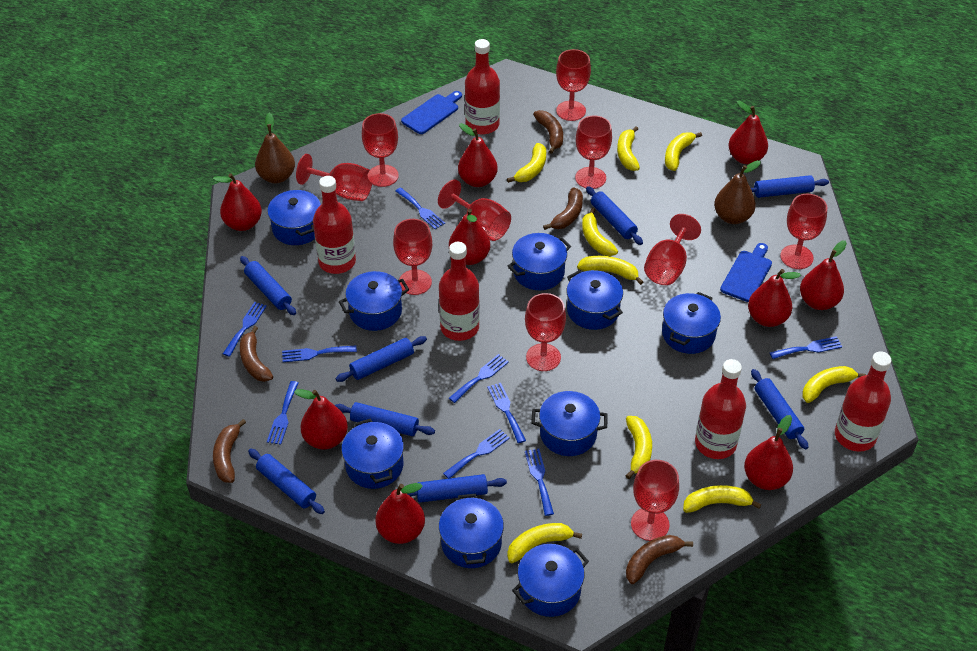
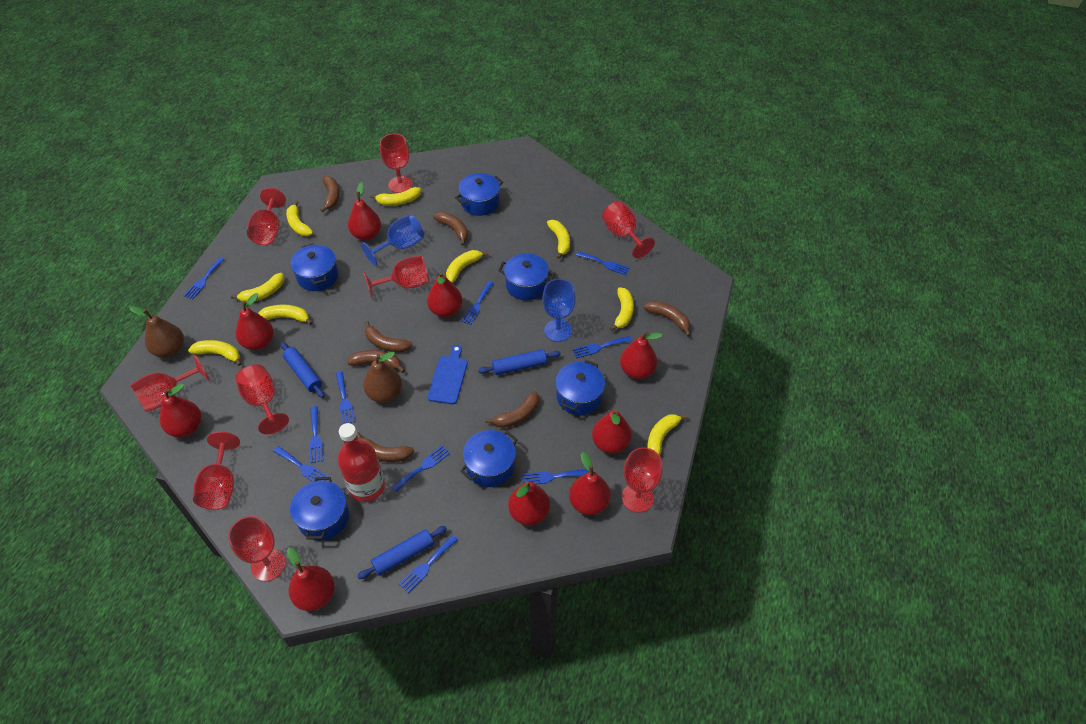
blue cutting board: [401,91,462,134] [720,243,772,302] = 2 -> [427,345,468,404] = 1
blue fork: [223,302,267,357] [267,381,299,445] [282,345,357,362] [396,187,445,229] [443,429,510,479] [449,354,509,403] [487,383,526,443] [525,448,554,516] [770,336,842,359] = 9 -> [184,257,225,299] [273,446,328,482] [309,406,323,463] [336,372,355,424] [392,445,450,492] [399,535,458,593] [461,281,494,325] [522,469,589,484] [572,336,632,358] [576,251,630,275] = 10
blue goblet: none = 0 -> [361,214,424,266] [542,279,576,342] = 2
blue pot: [267,189,321,245] [339,271,409,331] [341,419,404,489] [439,494,504,568] [508,233,571,290] [512,544,589,617] [531,391,608,456] [566,270,623,330] [662,292,721,354] = 9 -> [290,243,338,291] [290,477,349,541] [455,173,503,216] [460,430,518,487] [498,253,555,300] [555,360,605,415] = 6
blue rolling pin: [240,256,296,315] [248,449,325,514] [335,402,435,436] [336,336,427,382] [408,474,507,503] [586,186,643,245] [751,175,829,198] [751,369,809,449] = 8 -> [281,342,325,398] [357,526,447,579] [478,349,560,375] = 3
brown banana: [213,419,246,483] [240,326,273,382] [533,110,563,154] [543,187,583,230] [626,535,693,584] = 5 -> [321,176,340,212] [347,350,405,373] [357,432,414,462] [365,321,413,352] [433,212,468,246] [485,391,539,428] [644,301,691,337] = 7
red bottle: [313,176,356,274] [439,242,480,341] [465,39,500,134] [695,359,746,459] [835,352,892,452] = 5 -> [338,423,385,502] = 1
red goblet: [296,154,373,201] [362,113,399,187] [393,219,432,295] [438,179,511,241] [525,293,566,371] [556,49,591,121] [575,116,612,189] [631,460,679,541] [644,214,701,285] [780,194,827,269] = 10 -> [130,354,209,412] [193,431,240,509] [228,516,286,581] [235,364,289,434] [247,188,286,245] [363,255,429,298] [380,134,413,193] [602,201,655,258] [622,447,663,513] = 9

